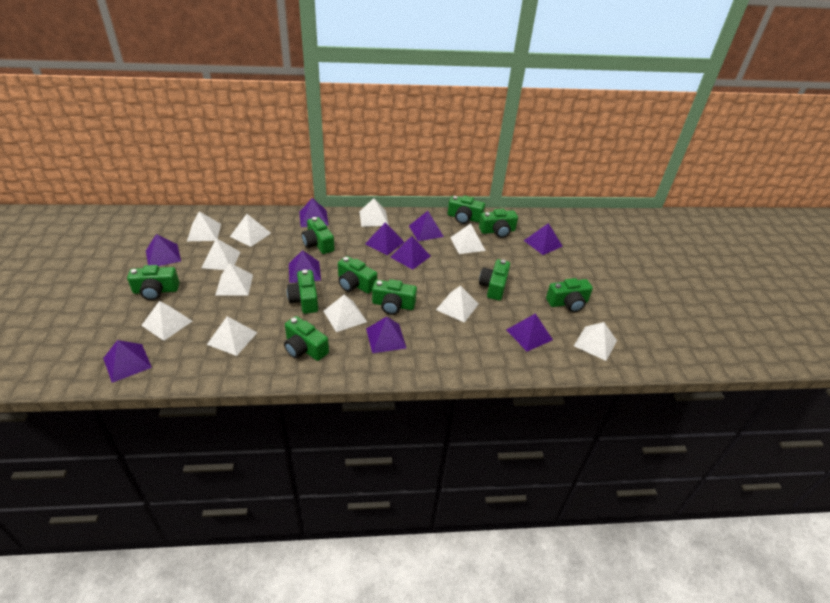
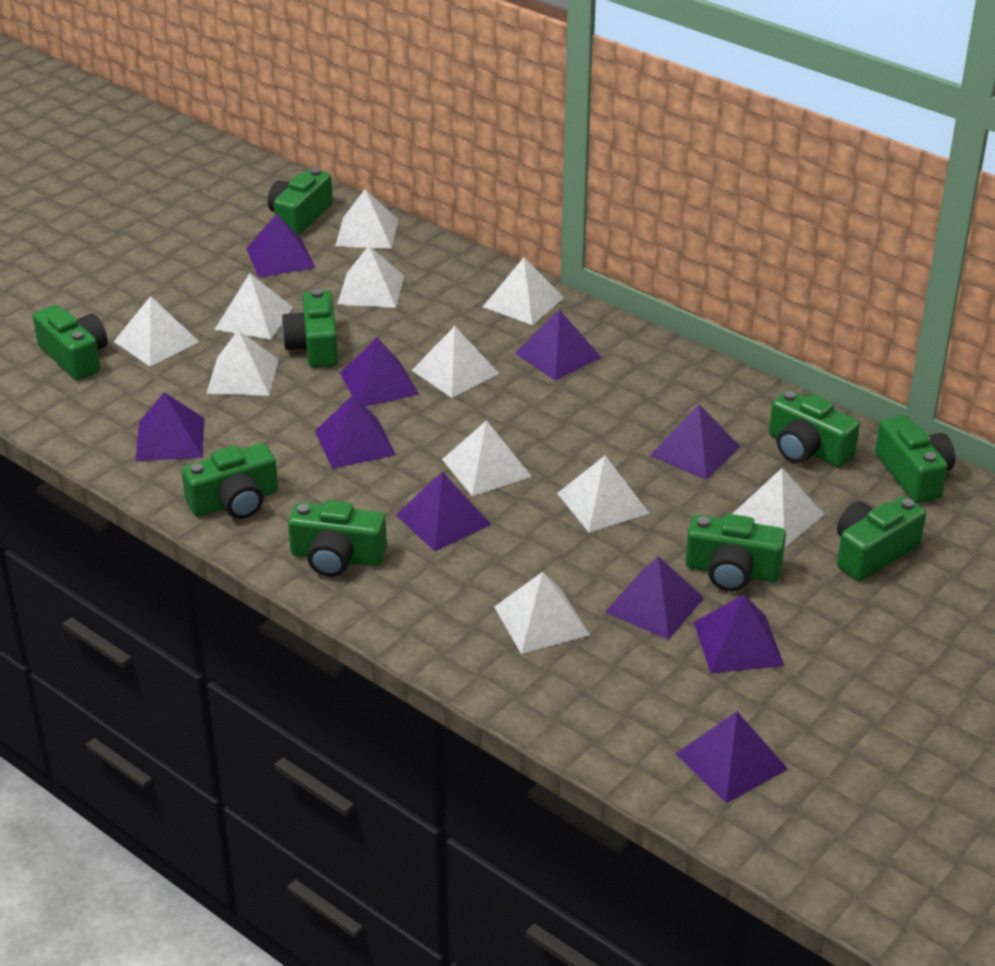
green camera: [127,265,180,300] [284,316,329,361] [287,270,318,314] [302,217,334,254] [338,256,377,294] [372,279,417,315] [448,195,485,224] [479,209,518,238] [479,259,510,301] [546,278,593,312] = 10 -> [33,305,108,380] [182,443,278,519] [268,168,333,236] [281,289,338,368] [288,500,387,577] [685,514,786,591] [769,390,860,467] [837,496,926,581] [875,415,955,503] = 9

